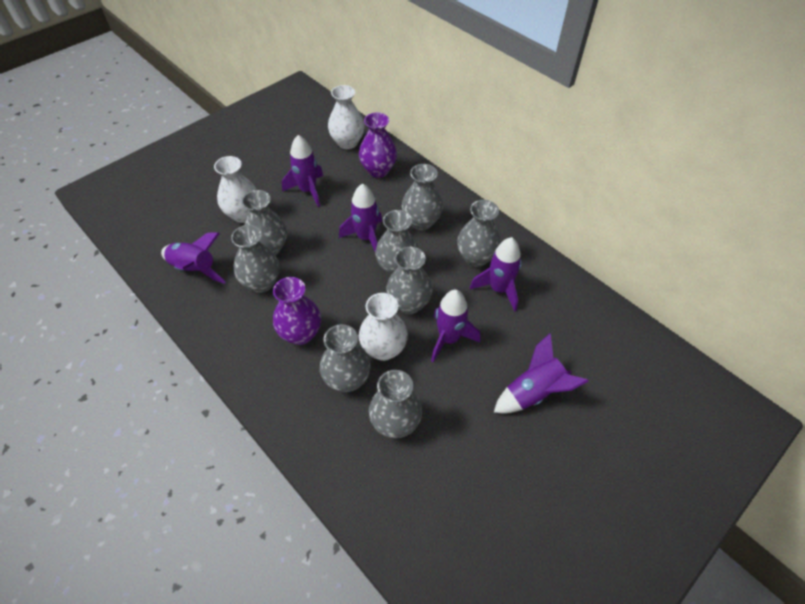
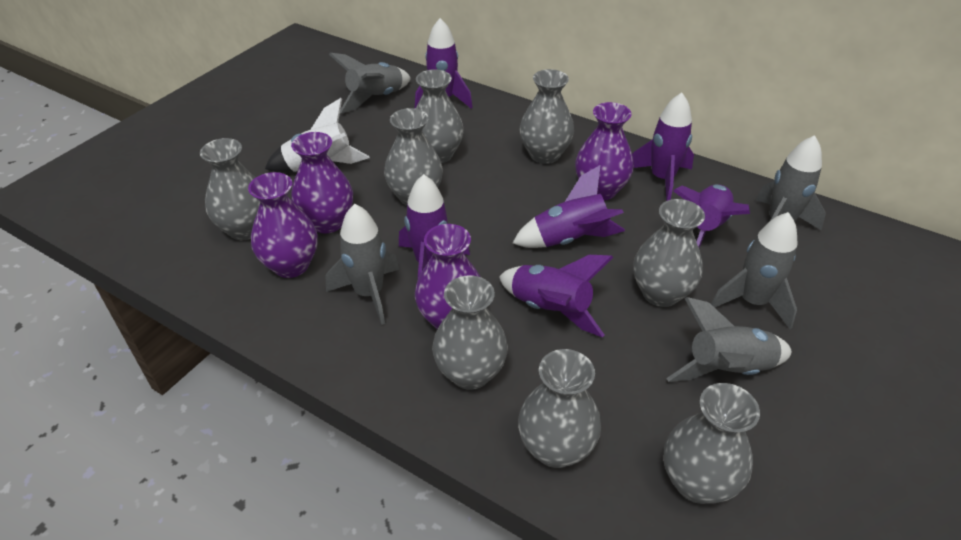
grey rocket: none = 0 -> [326,204,399,325] [329,53,411,113] [666,297,792,382] [711,212,798,329] [756,135,826,230] = 5
purple vase: [273,277,321,345] [359,112,397,178] = 2 -> [248,172,318,278] [291,132,353,233] [415,224,480,329] [575,102,634,201] = 4
white rocket: none = 0 -> [265,98,369,173] = 1
white vase: [214,156,257,223] [328,85,365,149] [359,293,408,361] = 3 -> none = 0

